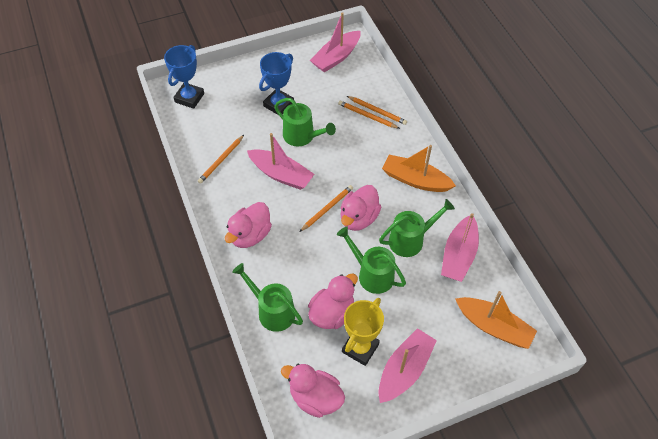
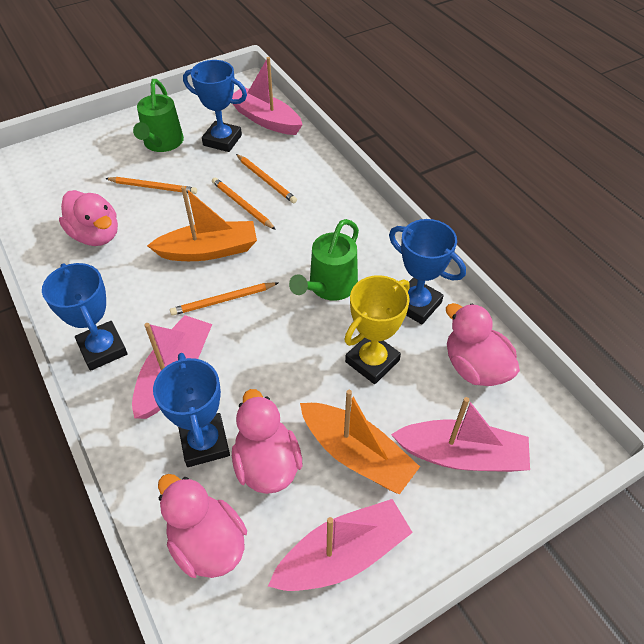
blue trophy: [164,45,204,109] [259,52,294,115] = 2 -> [42,263,128,371] [153,353,230,467] [183,60,247,152] [389,219,466,324] = 4
green watering can: [232,263,303,332] [274,98,336,147] [337,227,406,294] [379,199,455,257] = 4 -> [133,79,184,152] [289,219,359,300] = 2

